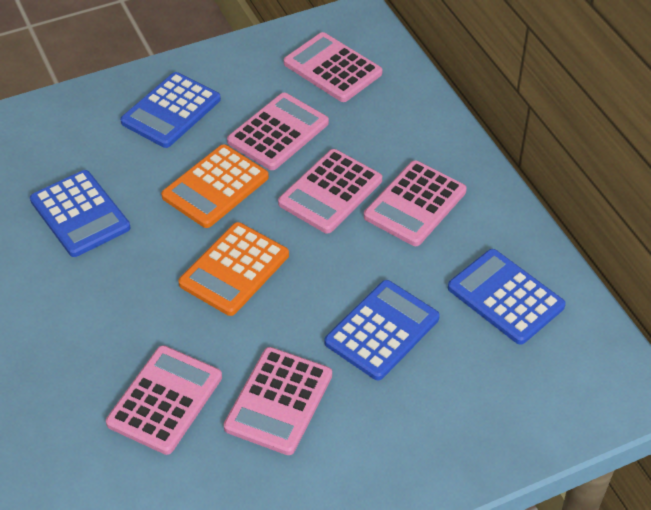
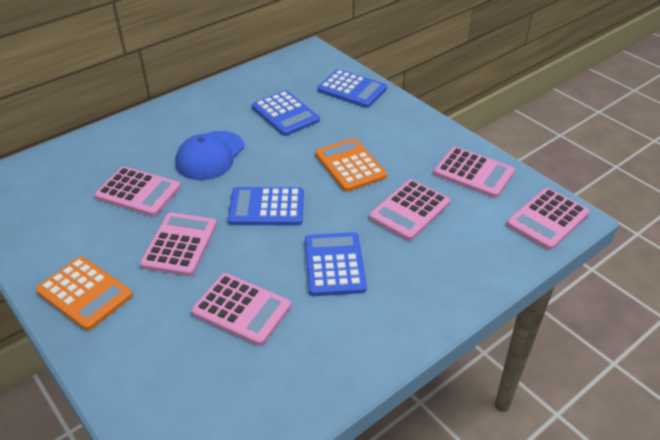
blue cap: none = 0 -> [176,131,245,180] = 1

